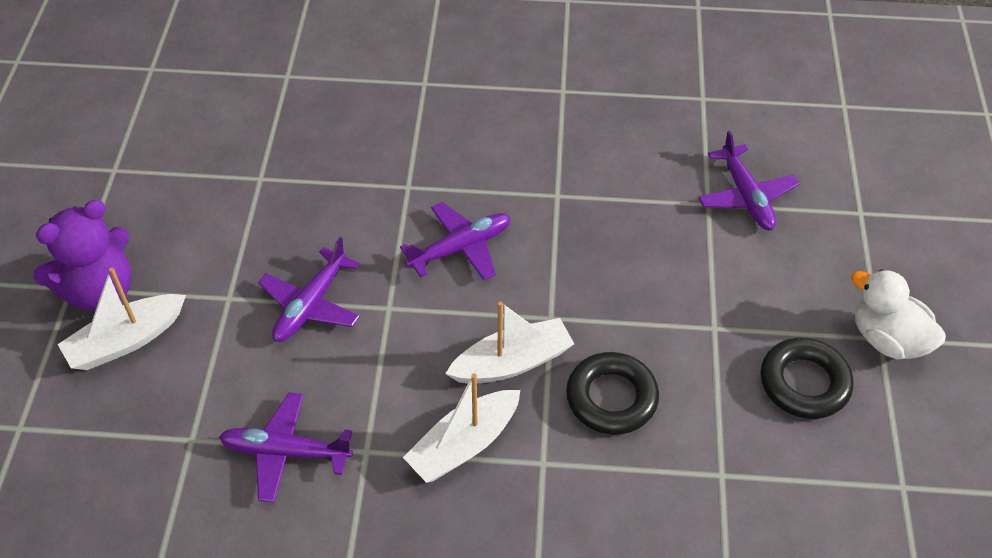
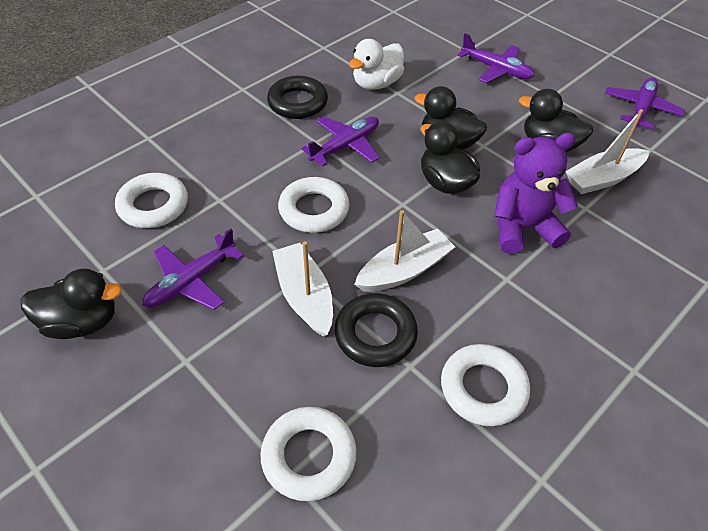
black duck: none = 0 -> [20,268,122,339] [414,86,487,150] [421,121,480,194] [519,89,594,152] = 4
white ring: none = 0 -> [115,173,188,228] [260,407,357,501] [278,177,350,233] [441,344,530,426] = 4

